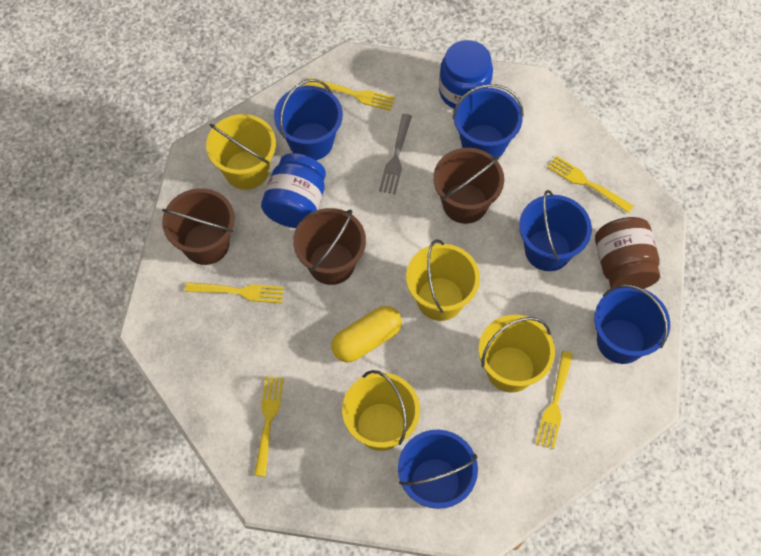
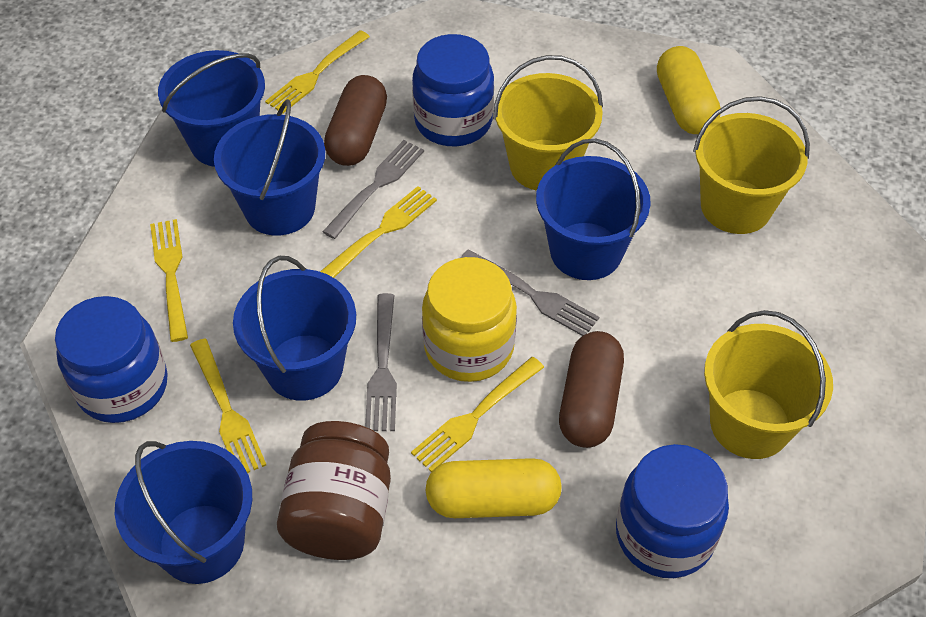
blue jar: [261,153,326,228] [439,40,493,109] = 2 -> [55,296,168,423] [412,34,494,146] [616,444,729,578] = 3
brown bucket: [162,188,235,265] [293,208,366,285] [433,148,504,224] = 3 -> none = 0
brown capsule: none = 0 -> [324,75,387,166] [559,331,624,448] = 2
grey fork: [379,114,412,194] = 1 -> [323,140,424,239] [365,293,397,431] [461,250,599,336] = 3
yellow bucket: [206,114,276,190] [342,370,420,451] [406,239,480,321] [479,315,555,393] = 4 -> [493,55,603,191] [693,96,810,234] [704,310,833,459] = 3
yellow capsule: [332,306,402,362] = 1 -> [425,458,562,518] [657,46,721,134] = 2
yellow jar: none = 0 -> [422,257,517,382] = 1

